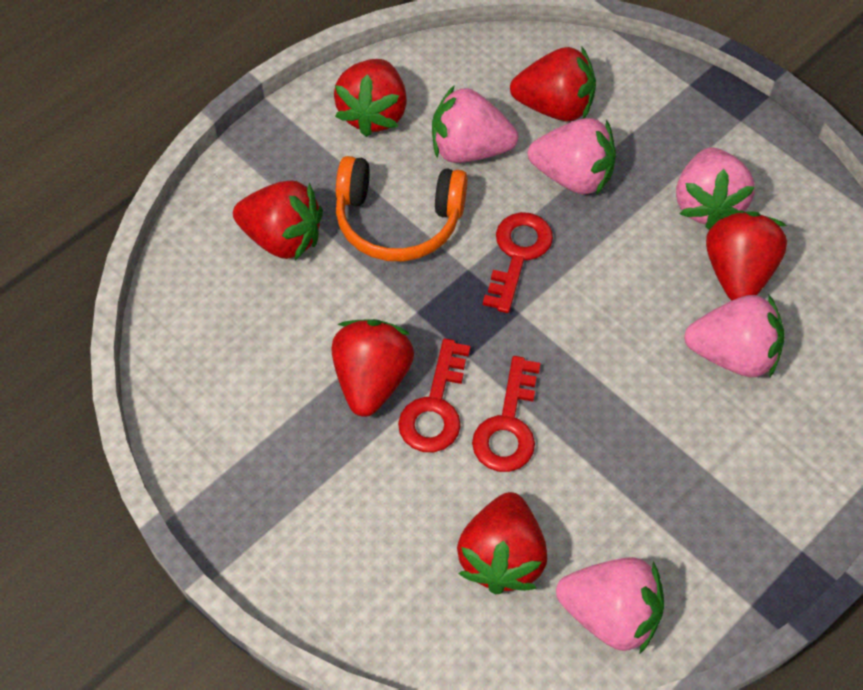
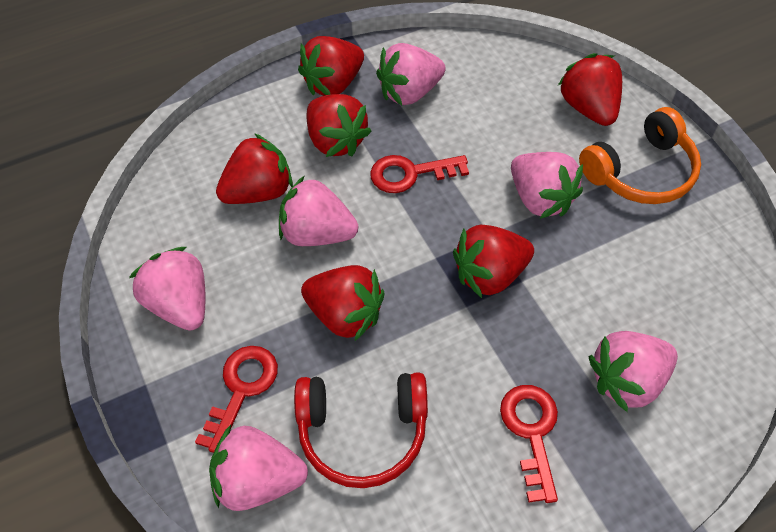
pink strawberry: [432,85,518,163] [528,118,616,195] [556,557,664,655] [676,147,755,230] [684,295,785,377] = 5 -> [129,247,205,331] [209,425,308,511] [279,176,358,246] [376,43,445,105] [511,152,583,219] [589,331,678,412] = 6
red headphones: none = 0 -> [294,372,428,488] = 1

